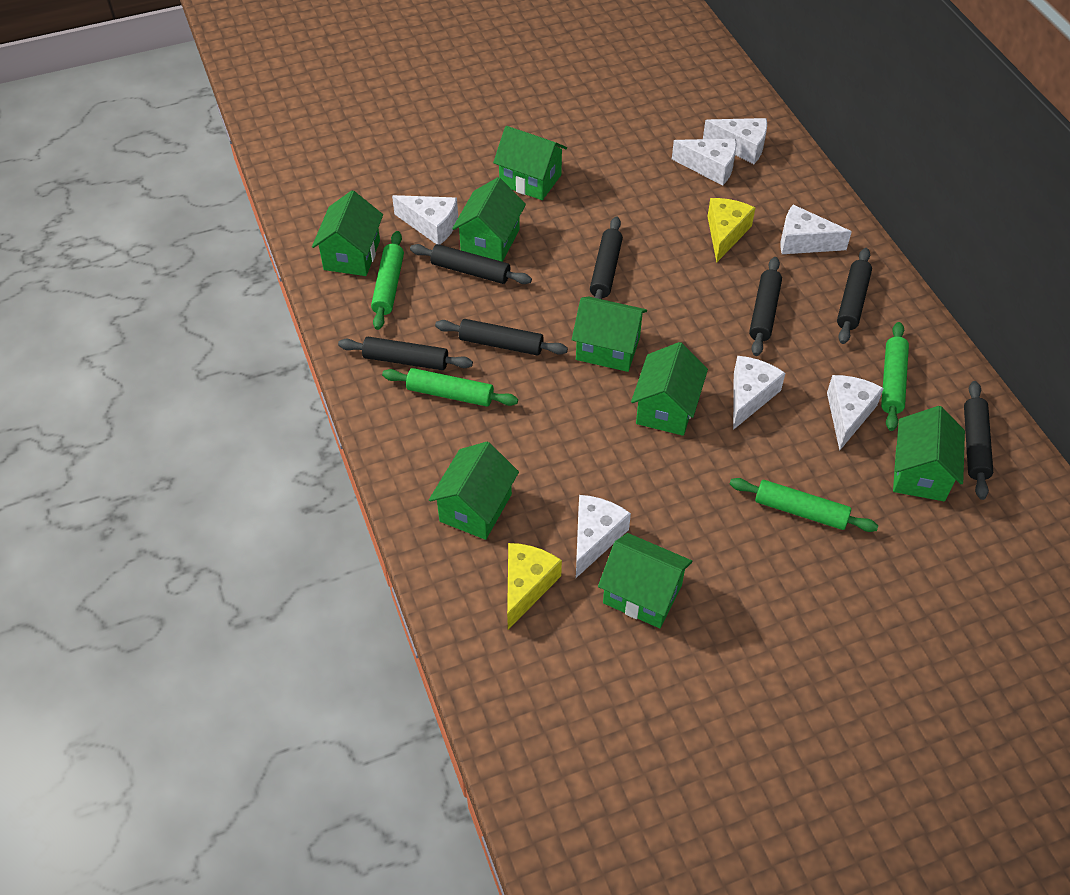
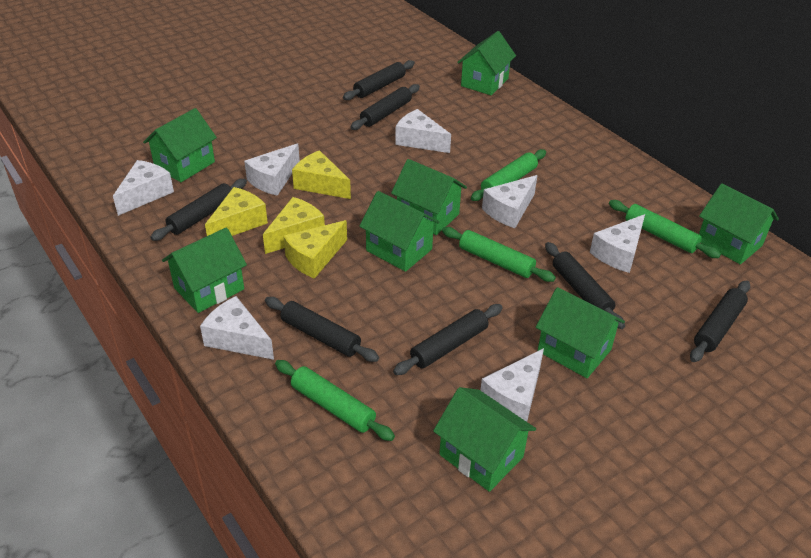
yellow cheese: [507,543,562,630] [707,198,755,262] = 2 -> [205,187,268,236] [263,197,325,254] [283,220,347,279] [292,150,351,199] = 4

